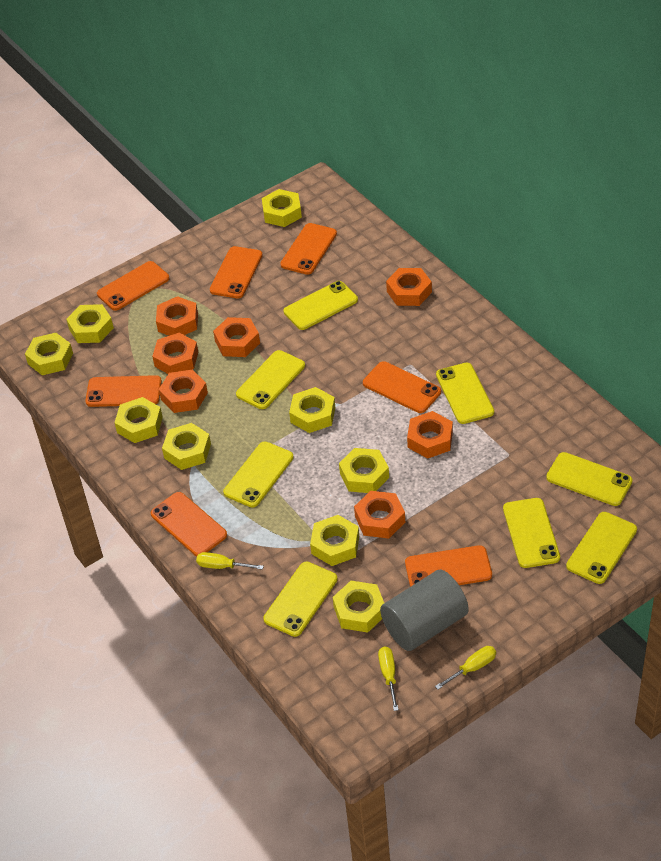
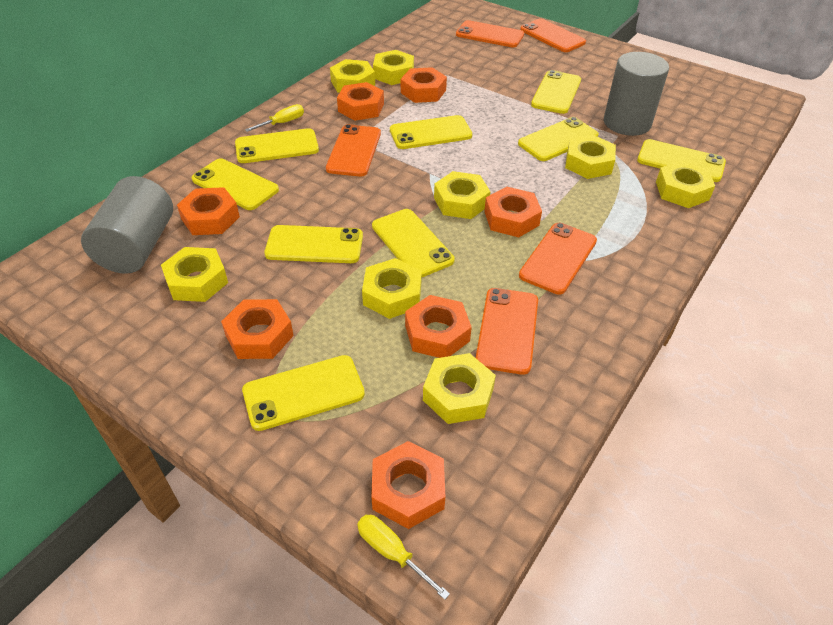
grey cylinder: [380,569,469,651] = 1 -> [81,176,173,274] [604,52,669,136] = 2
orange phone: [85,375,162,407] [97,261,169,311] [151,492,227,556] [210,246,263,299] [280,223,337,275] [363,361,441,413] [405,545,492,587] = 7 -> [326,124,381,177] [456,20,524,47] [476,288,538,375] [519,223,597,295] [520,19,586,52] = 5
yellow nut: [25,333,73,375] [66,304,114,343] [114,397,163,443] [162,423,211,470] [262,189,302,227] [289,387,335,433] [310,515,359,566] [333,581,384,633] [339,448,389,493] = 9 -> [161,247,228,302] [330,59,375,93] [362,258,422,319] [373,50,414,85] [423,353,496,424] [434,171,490,219] [565,135,616,179] [656,160,715,208] = 8
yellow phone: [223,441,294,508] [236,350,305,409] [263,562,338,637] [284,281,358,330] [436,363,494,424] [503,498,560,568] [546,452,633,506] [566,512,637,584] = 8 -> [191,158,279,210] [235,128,319,163] [242,355,365,431] [264,225,363,263] [372,209,455,278] [390,115,472,149] [518,117,599,161] [531,70,581,114] [637,139,726,182] = 9
yellow screwdriver: [196,552,264,570] [378,647,399,711] [435,646,496,689] = 3 -> [245,104,304,132] [357,515,450,600] = 2

